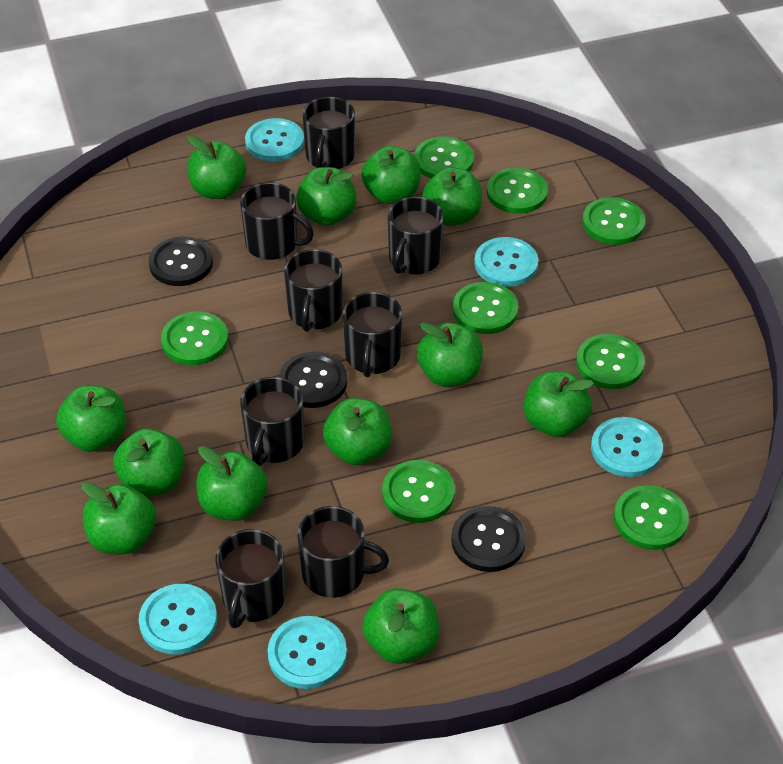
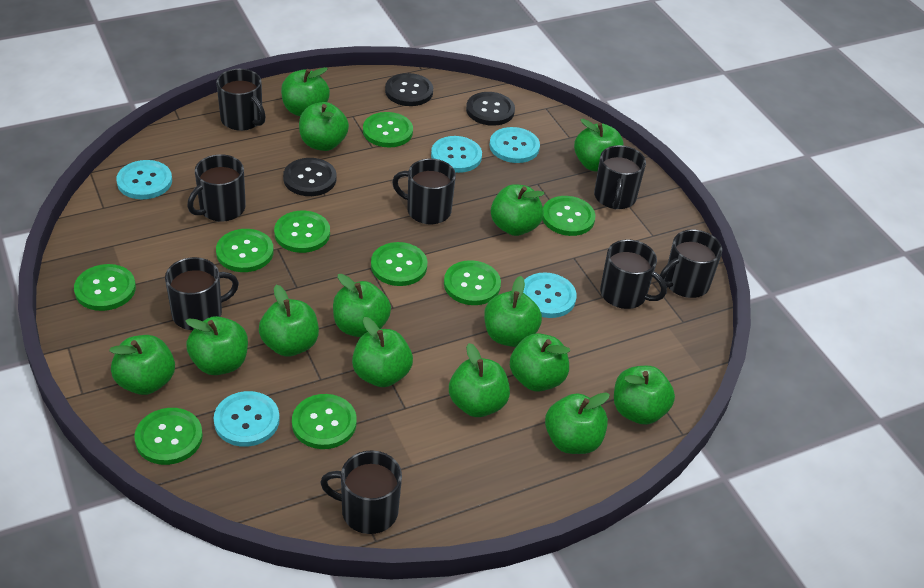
green apple: [56,385,126,452] [81,482,156,554] [114,428,184,497] [187,136,246,199] [196,446,268,521] [296,167,357,226] [323,398,392,465] [362,146,421,204] [362,588,439,664] [417,322,483,387] [422,167,482,226] [524,371,594,437] = 12 -> [109,335,175,395] [185,316,248,375] [259,285,319,357] [281,67,330,116] [299,102,349,151] [333,274,391,337] [352,317,413,387] [449,343,510,417] [484,276,542,347] [491,184,545,236] [510,333,570,392] [545,392,610,454] [574,119,624,172] [614,366,675,425] = 14
green button: [161,311,228,365] [382,460,455,523] [414,136,474,178] [453,282,518,334] [487,168,548,214] [576,334,645,389] [582,197,645,245] [614,485,689,550] = 8 -> [74,264,136,311] [134,408,203,465] [216,229,274,272] [274,211,330,253] [292,394,357,449] [363,112,413,148] [371,242,427,286] [444,260,501,305] [542,196,595,236] = 9

